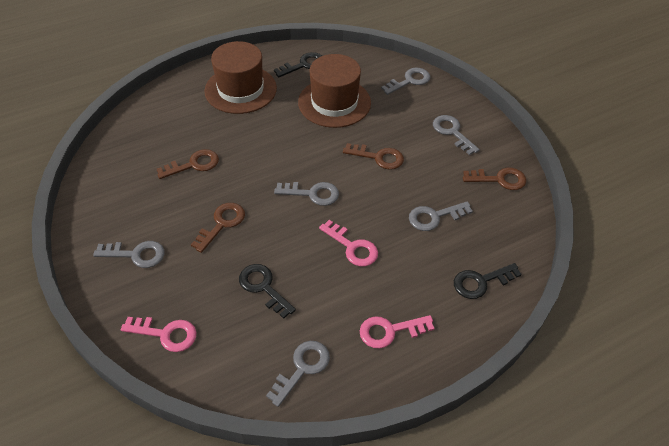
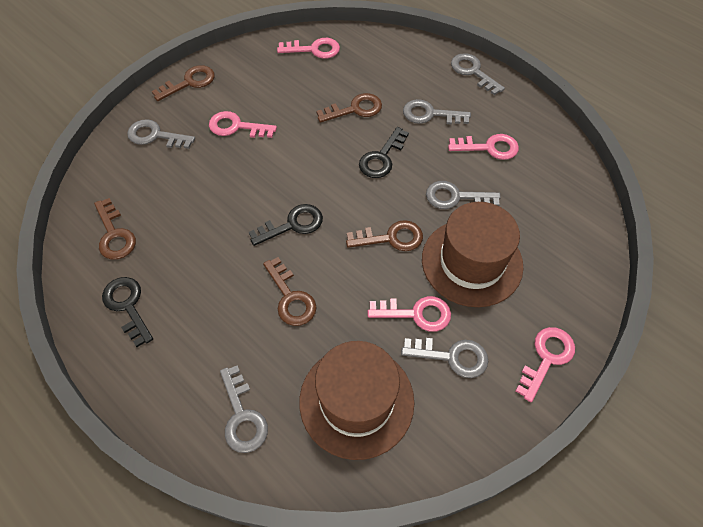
brown key: [157,149,219,179] [191,203,245,253] [343,143,404,170] [463,168,526,190] = 4 -> [94,198,136,260] [152,65,215,101] [263,257,317,326] [316,93,382,123] [346,220,423,251] = 5
pink key: [121,317,197,352] [319,220,378,266] [360,315,435,348] = 3 -> [209,111,277,138] [277,38,340,59] [368,296,451,332] [448,134,519,160] [516,327,575,402] = 5

